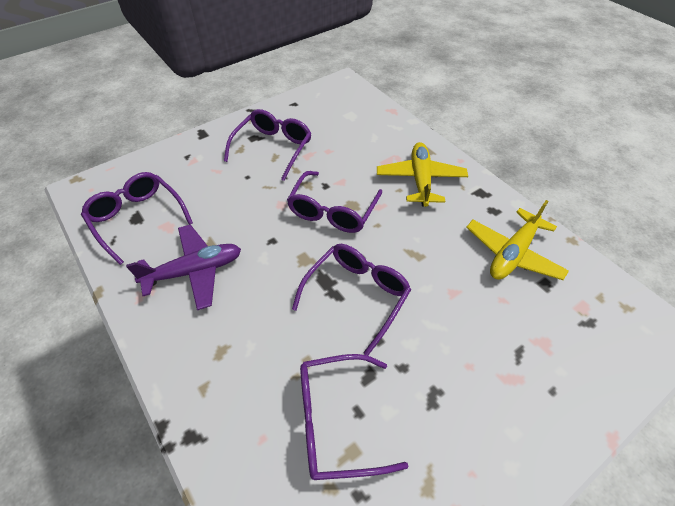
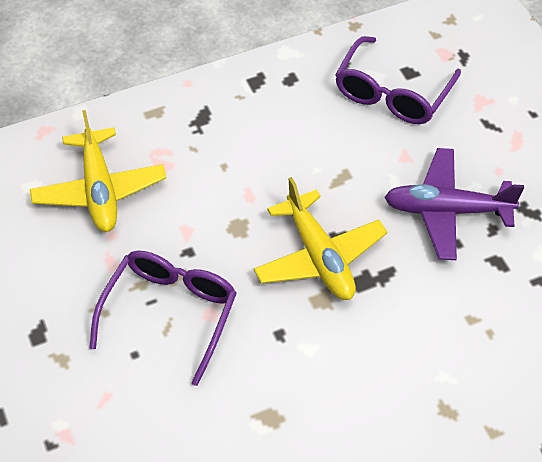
purple glasses: [81,172,193,265] [224,109,312,181] [287,171,382,233] [292,244,411,356] [300,354,408,480] = 5 -> [89,251,237,386] [335,36,461,124] = 2

